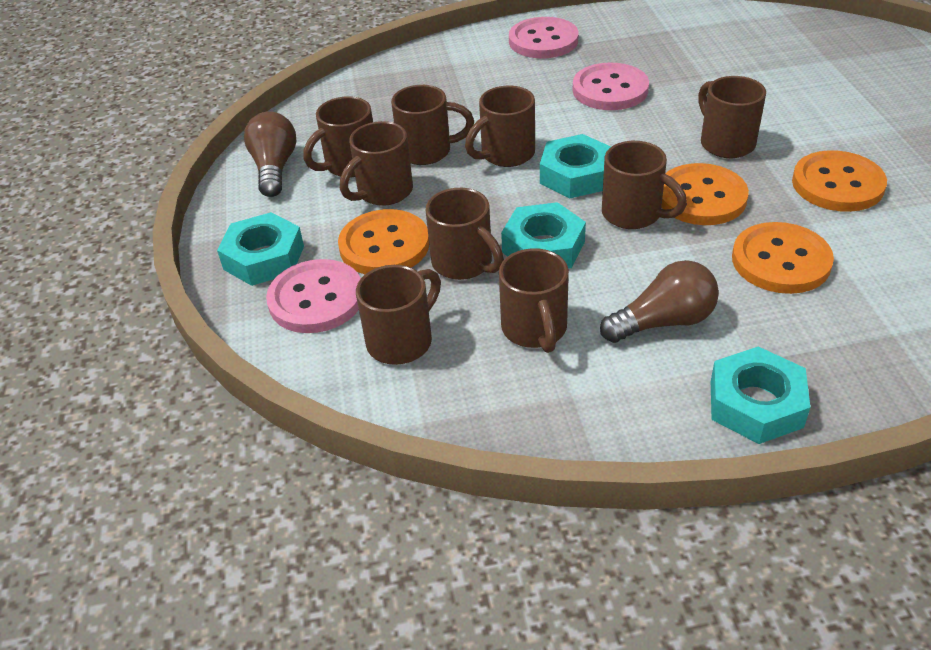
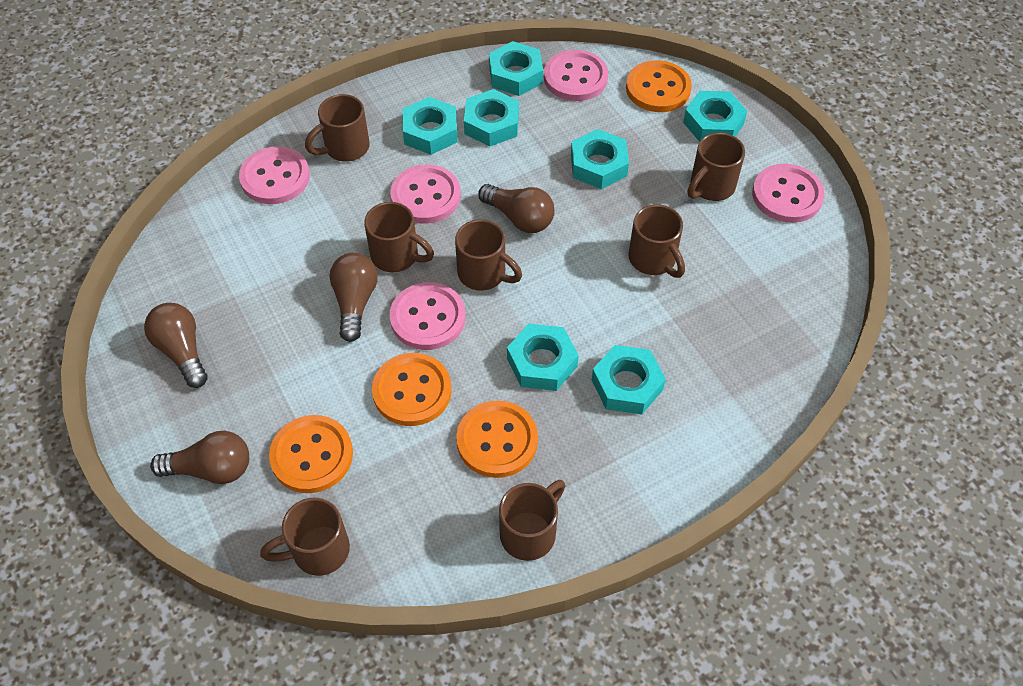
brown light bulb: [244,111,296,197] [600,260,719,343] = 2 -> [144,303,208,388] [150,431,249,484] [330,253,378,342] [478,184,555,233] = 4
brown mug: [303,96,373,177] [340,121,413,206] [356,265,441,365] [391,85,474,165] [426,188,504,280] [465,86,535,167] [499,248,569,353] [602,141,687,229] [698,76,766,158] = 9 -> [260,498,350,576] [305,94,370,162] [364,202,434,273] [455,219,522,291] [499,480,565,561] [629,204,685,278] [687,132,745,201] = 7
pink button: [266,259,361,333] [509,17,579,58] [573,63,649,110] = 3 -> [239,146,310,204] [389,282,466,350] [390,164,461,223] [544,50,608,101] [752,164,825,223] = 5
turquoise nut: [217,212,304,286] [501,202,586,269] [540,134,611,198] [711,346,811,444] = 4 -> [403,97,458,155] [464,89,519,147] [489,41,543,96] [507,324,579,391] [571,129,629,189] [592,345,666,415] [683,91,747,142] = 7

